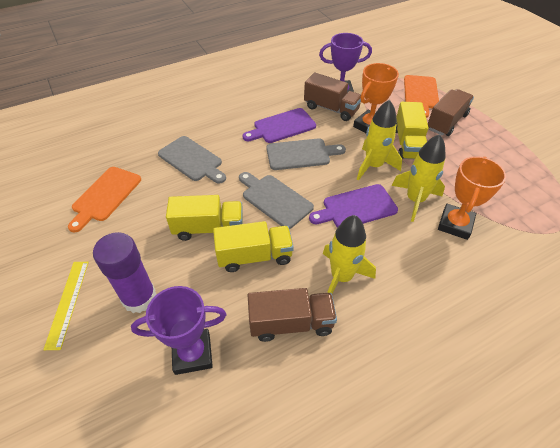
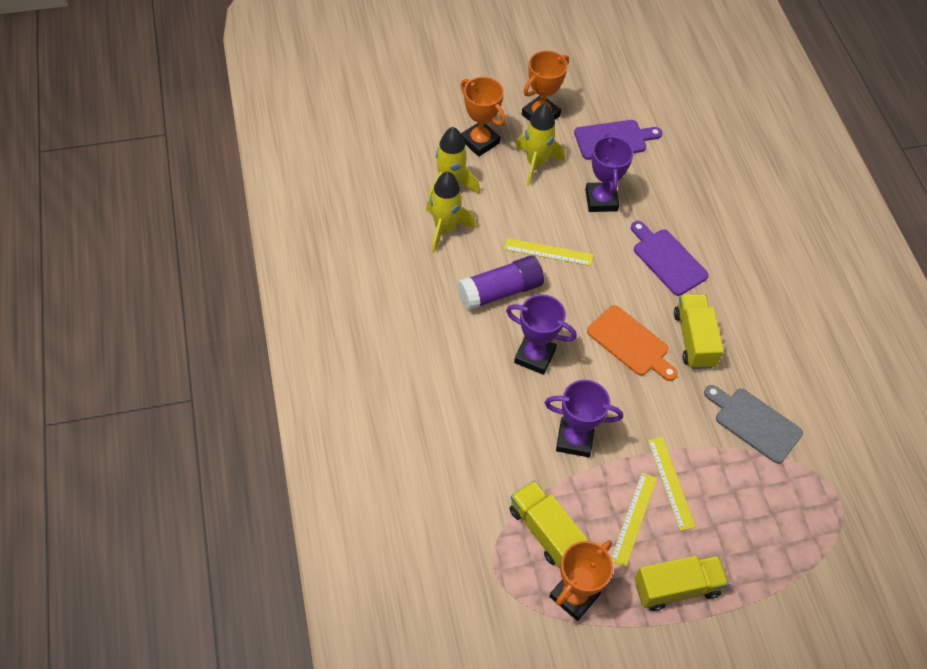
brown truck: [248,288,337,342] [304,72,361,121] [428,89,474,136] = 3 -> none = 0
grey cutting board: [158,136,226,184] [239,172,314,229] [266,138,346,170] = 3 -> [704,385,803,464] = 1
orange cutting board: [68,167,141,233] [404,75,439,118] = 2 -> [587,305,678,381] = 1
orange trophy: [353,63,399,133] [438,156,506,240] = 2 -> [461,77,506,157] [522,50,569,121] [549,540,613,621] = 3
purple trophy: [131,286,226,375] [319,33,372,92] = 2 -> [506,294,577,375] [545,380,623,457] [585,133,634,212] = 3
yellow ruler: [43,262,89,350] = 1 -> [504,238,593,266] [611,472,657,567] [648,437,696,531] = 3

